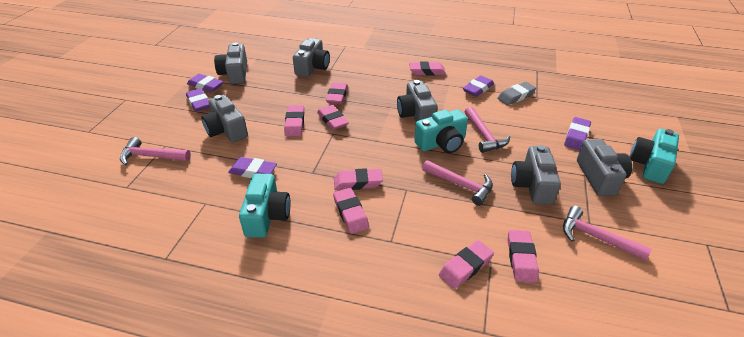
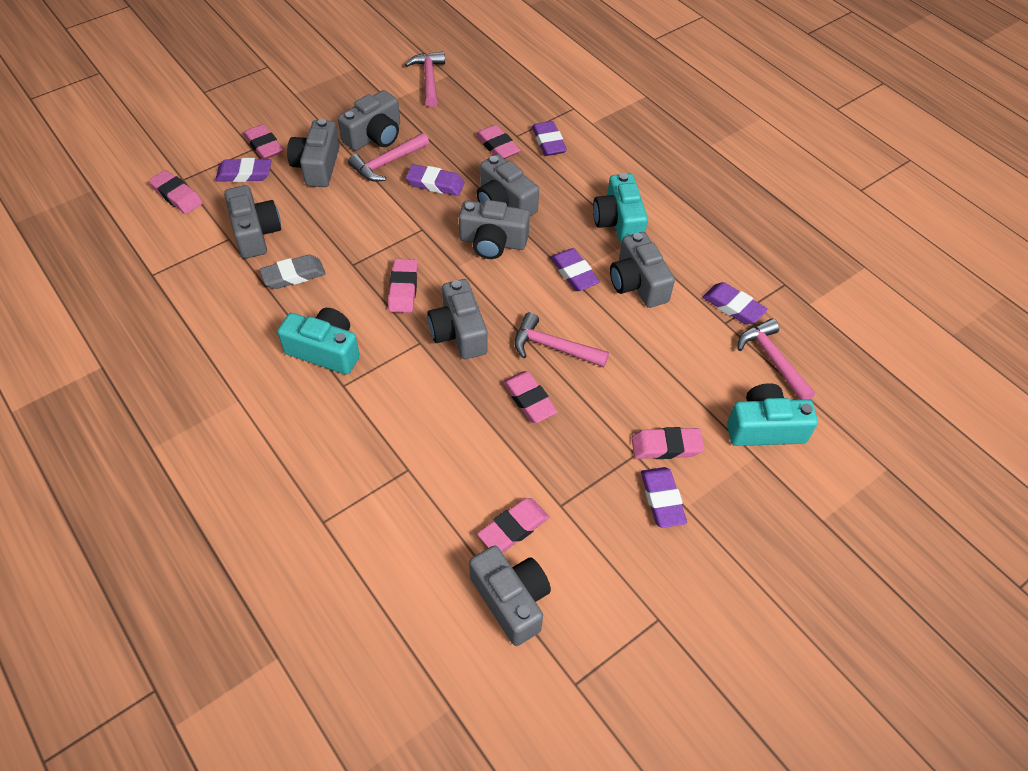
grey camera: [201,95,248,143] [214,42,247,84] [293,38,330,77] [397,80,437,122] [511,145,561,205] [577,139,632,196] = 6 -> [224,185,281,259] [287,119,340,187] [338,90,400,151] [427,279,488,359] [459,200,530,259] [469,545,551,646] [477,154,539,216] [610,232,675,308] = 8
pink eraser: [284,105,304,136] [317,105,349,130] [326,82,348,104] [333,188,369,234] [334,168,383,190] [409,61,446,76] [439,240,494,289] [508,230,539,283] = 8 -> [149,170,203,214] [244,124,283,159] [388,259,418,313] [476,125,521,159] [477,498,549,553] [503,371,558,423] [632,427,704,459] = 7
purple eraser: [186,88,210,112] [187,74,223,92] [228,157,277,178] [463,75,494,97] [564,117,591,150] = 5 -> [215,158,272,182] [406,164,465,196] [532,121,567,156] [550,248,600,291] [641,467,687,528] [703,282,768,324] = 6

